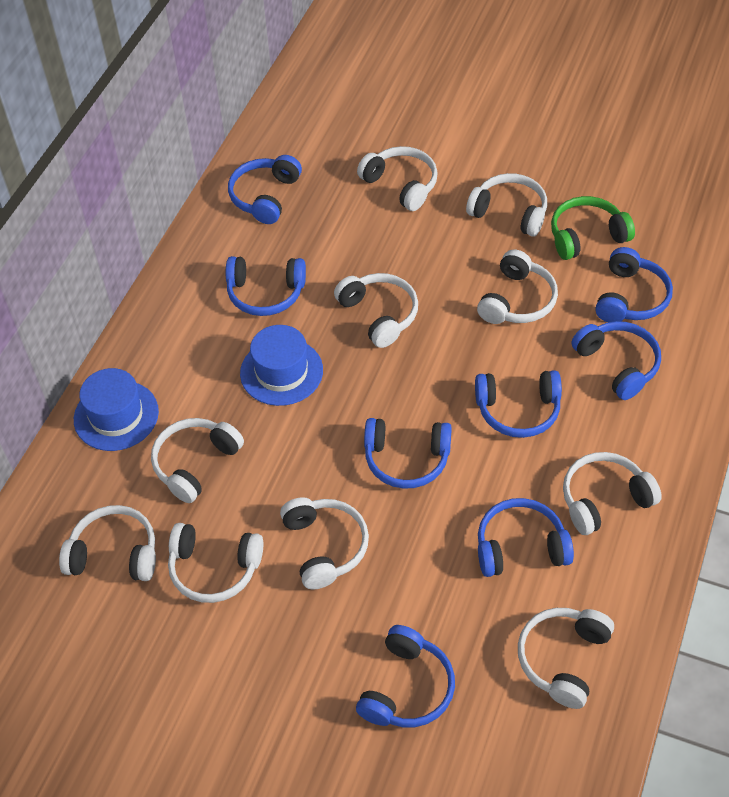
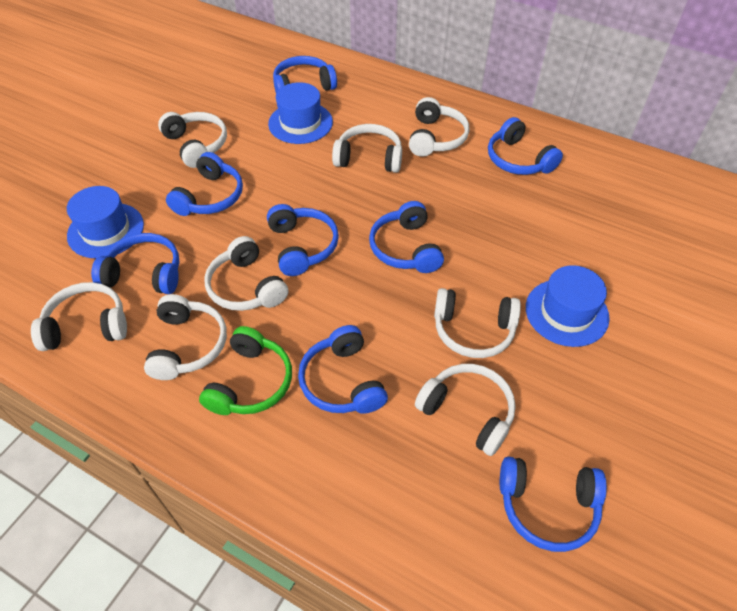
blue hat: [74,368,159,451] [240,325,323,406] = 2 -> [67,186,144,258] [268,82,333,144] [526,265,610,347] = 3
white headphones: [59,505,156,581] [151,418,244,503] [168,523,263,603] [280,497,369,590] [334,273,418,348] [357,146,438,211] [466,173,547,237] [477,250,558,324] [518,608,614,709] [563,452,662,535] = 10 -> [31,282,127,351] [144,294,227,380] [158,112,227,168] [204,236,288,311] [332,124,402,173] [409,97,470,157] [415,364,516,456] [434,288,521,358] = 8

